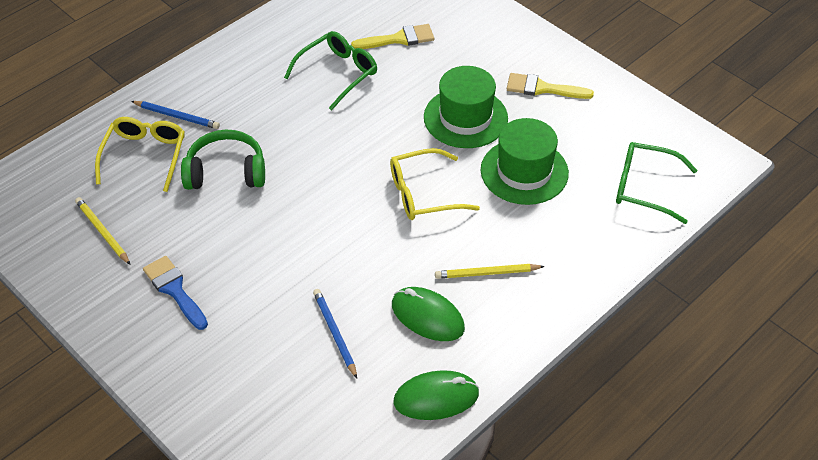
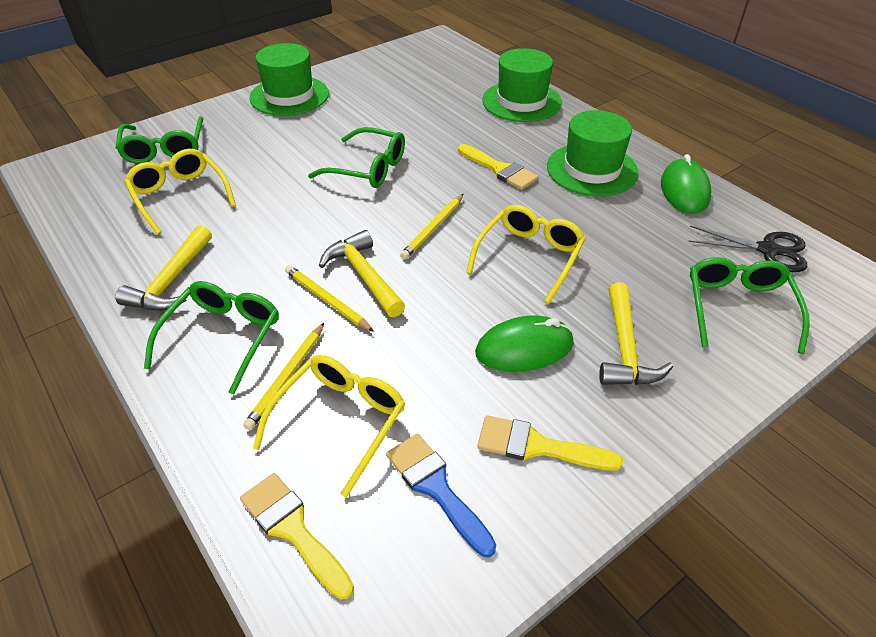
black scissors: none = 0 -> [688,226,807,272] = 1
blue pencil: [131,101,220,129] [313,289,357,379] = 2 -> none = 0
green glasses: [284,31,377,111] [616,142,697,224] = 2 -> [116,116,203,164] [144,281,279,394] [308,127,405,188] [690,257,810,354] = 4
green hat: [424,66,508,148] [481,118,569,205] = 2 -> [249,43,329,116] [482,48,562,122] [547,110,639,196] = 3
green headphones: [181,130,265,190] = 1 -> none = 0
yellow brush: [351,24,434,49] [507,73,594,99] = 2 -> [240,473,354,600] [458,144,538,190] [477,415,623,471] = 3
yellow glasses: [95,117,185,192] [390,148,480,220] = 2 -> [124,149,236,235] [253,355,405,498] [466,205,586,304] = 3
yellow hammer: none = 0 -> [115,225,212,311] [319,230,405,317] [599,282,673,385] = 3
yellow pencil: [75,197,130,265] [435,264,545,279] = 2 -> [243,323,324,430] [285,265,374,332] [400,194,463,260] = 3

